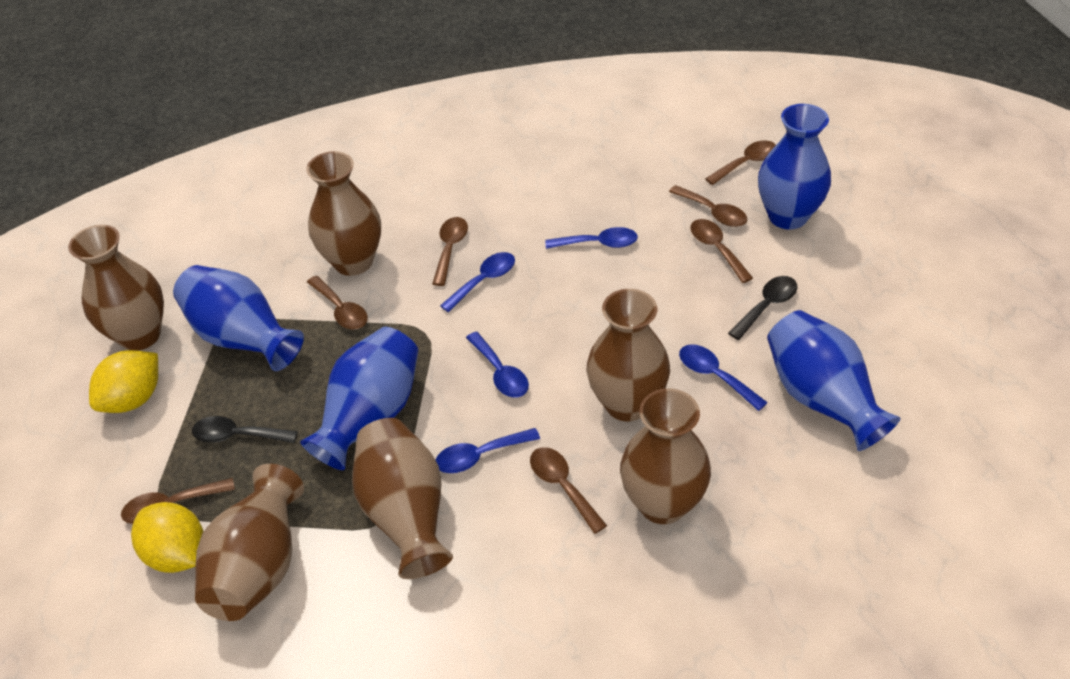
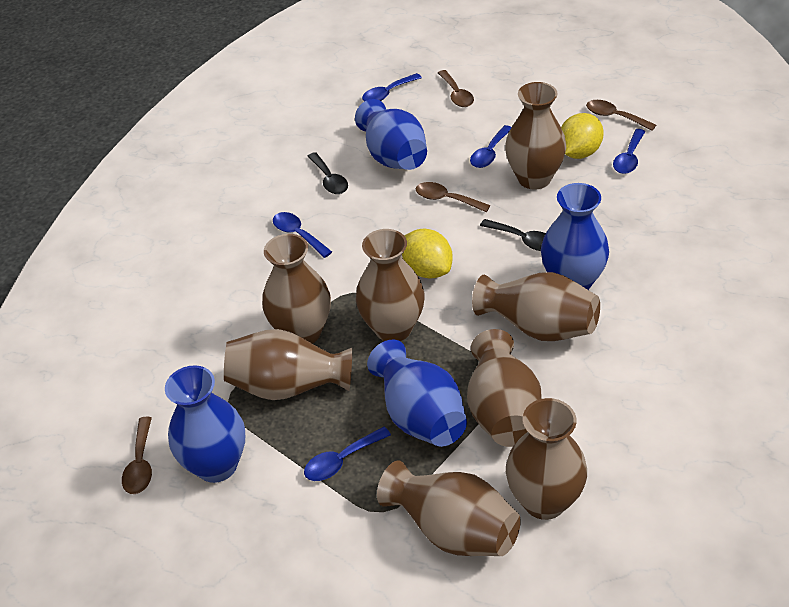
brown spoon: [121,478,235,524] [307,276,368,330] [432,217,468,286] [530,447,607,534] [669,185,747,227] [690,219,753,283] [705,140,776,185] = 7 -> [122,416,152,494] [416,182,490,212] [438,70,474,107] [586,100,656,131] = 4
brown vase: [68,225,164,351] [195,464,304,621] [306,151,381,276] [352,418,453,579] [587,289,670,421] [620,388,711,524] = 6 -> [224,329,352,400] [262,234,331,344] [356,229,425,341] [377,460,521,556] [467,329,542,447] [472,272,600,341] [505,82,566,190] [506,398,587,520] = 8

